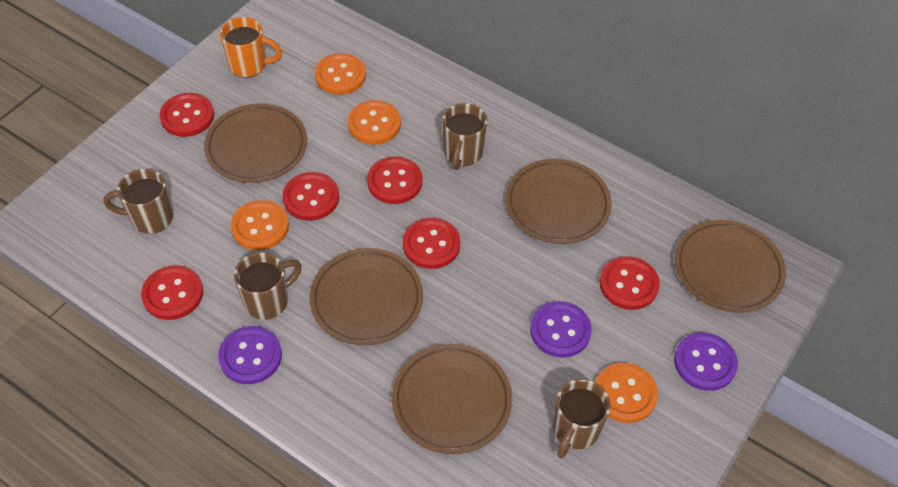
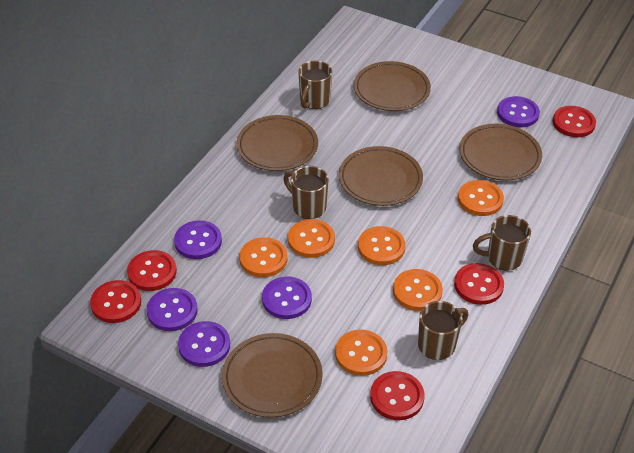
orange button: [231,200,289,250] [314,53,366,95] [348,100,401,145] [595,362,658,423] = 4 -> [239,237,288,277] [288,219,335,258] [335,329,388,376] [358,226,406,265] [393,269,443,311] [458,180,504,216] = 6
orange mug: [220,17,282,78] = 1 -> none = 0
purple button: [218,326,282,384] [530,301,592,358] [674,332,738,391] = 3 -> [147,288,198,331] [174,220,222,259] [178,321,230,367] [262,277,312,319] [497,96,540,127] = 5
red button: [141,265,203,320] [160,93,214,137] [283,172,339,221] [367,156,422,204] [403,218,460,269] [599,256,660,310] = 6 -> [90,280,141,323] [127,250,177,291] [370,371,424,420] [454,263,504,305] [553,106,596,137] = 5

